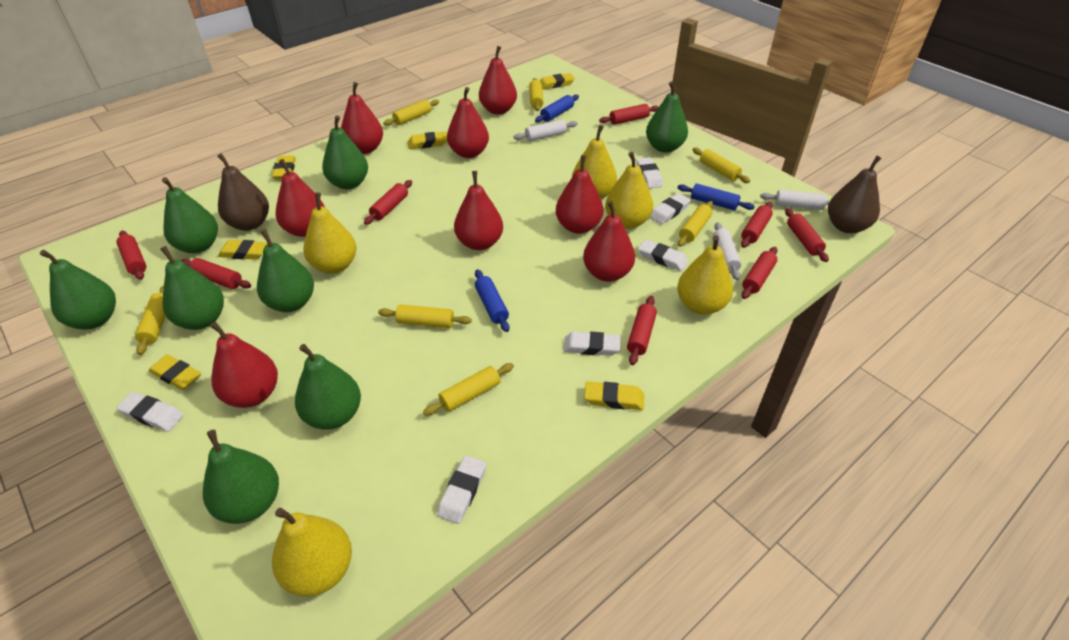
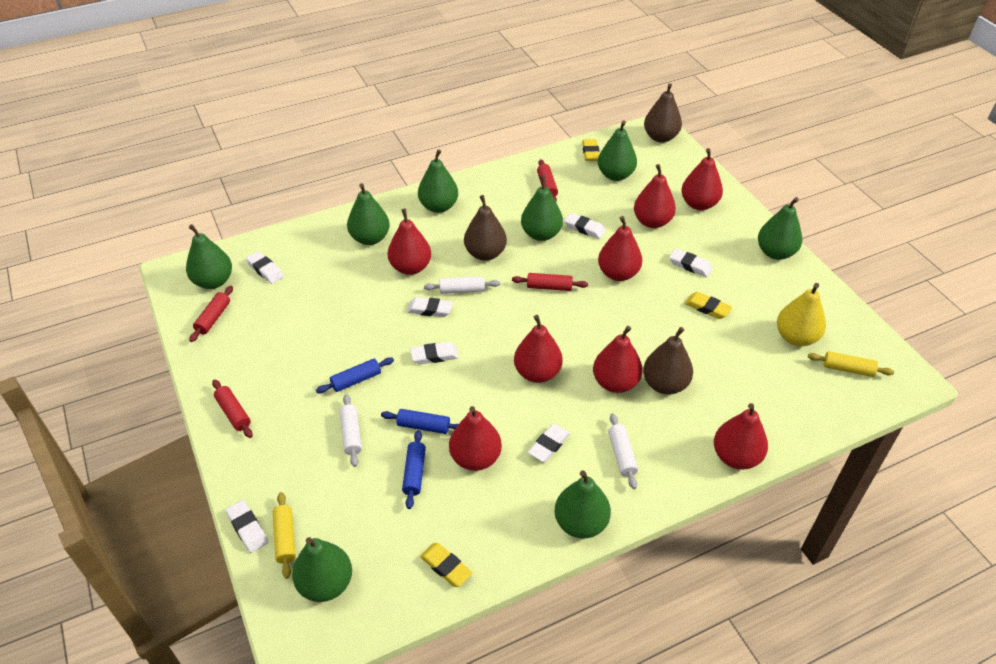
brown pear: [217,153,269,231] [828,156,881,233] = 2 -> [464,195,507,261] [643,327,693,395] [644,83,682,143] = 3
red rolling pin: [116,231,146,280] [181,258,251,289] [364,180,412,225] [599,104,659,125] [627,296,657,365] [741,202,773,248] [742,247,778,299] [785,208,829,262] = 8 -> [189,286,233,342] [212,380,253,438] [512,273,588,291] [537,159,558,201] = 4
white eraser: [117,392,183,432] [437,456,486,524] [563,331,621,356] [636,157,663,188] [638,239,688,271] [649,193,691,224] = 6 -> [226,500,268,553] [246,251,284,284] [407,297,453,317] [410,342,459,364] [528,424,570,462] [564,213,606,239] [669,249,713,277] = 7
yellow eraser: [149,354,201,390] [218,240,268,260] [272,155,296,179] [408,132,447,149] [540,73,575,89] [584,381,644,410] = 6 -> [420,543,473,587] [582,139,600,161] [685,292,732,319] = 3
yellow pear: [272,508,352,597] [303,193,357,274] [572,125,617,199] [605,152,653,229] [677,235,733,315] = 5 -> [777,283,826,346] = 1
yellow rolling pin: [135,285,166,355] [378,304,472,328] [383,99,439,126] [423,363,514,416] [529,78,544,111] [678,201,713,247] [692,148,750,183] = 7 -> [273,492,296,579] [808,351,894,377] = 2

